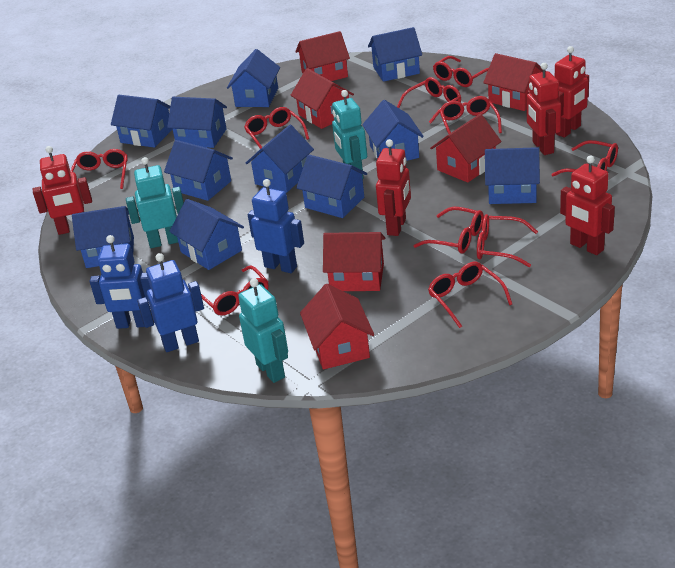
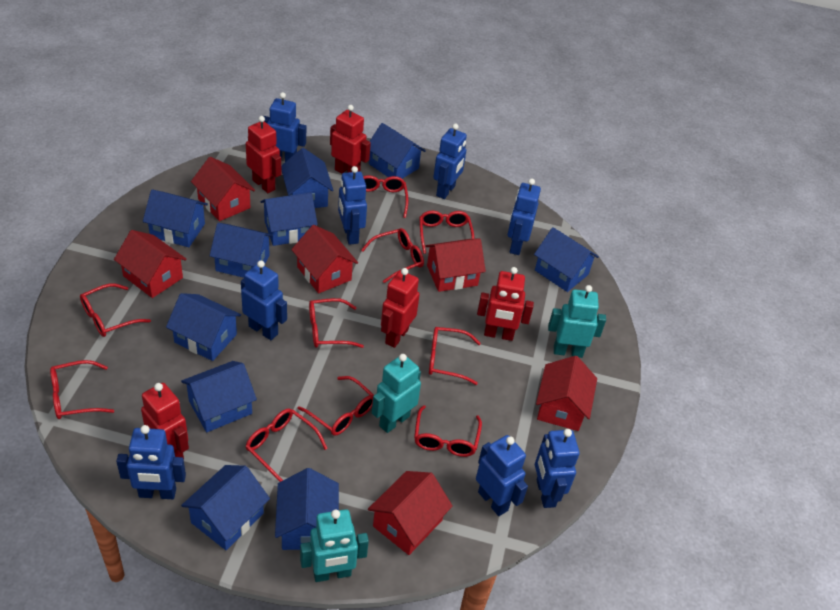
blue house: [72,206,134,268] [111,95,173,148] [164,140,233,201] [167,97,227,148] [169,199,244,270] [227,49,280,107] [246,125,314,193] [296,155,367,218] [362,100,424,161] [368,27,422,82] [485,147,540,204] = 11 -> [143,189,208,247] [166,293,241,361] [181,361,257,432] [181,465,270,550] [210,223,273,278] [260,192,318,246] [275,468,339,550] [281,148,333,208] [369,123,426,179] [534,227,599,292] = 10
blue robot: [90,235,151,329] [137,253,204,352] [248,179,304,273] = 3 -> [116,425,186,499] [241,260,287,340] [264,92,306,162] [338,166,367,245] [433,123,467,199] [476,435,528,516] [508,179,541,255] [535,429,580,508] = 8

